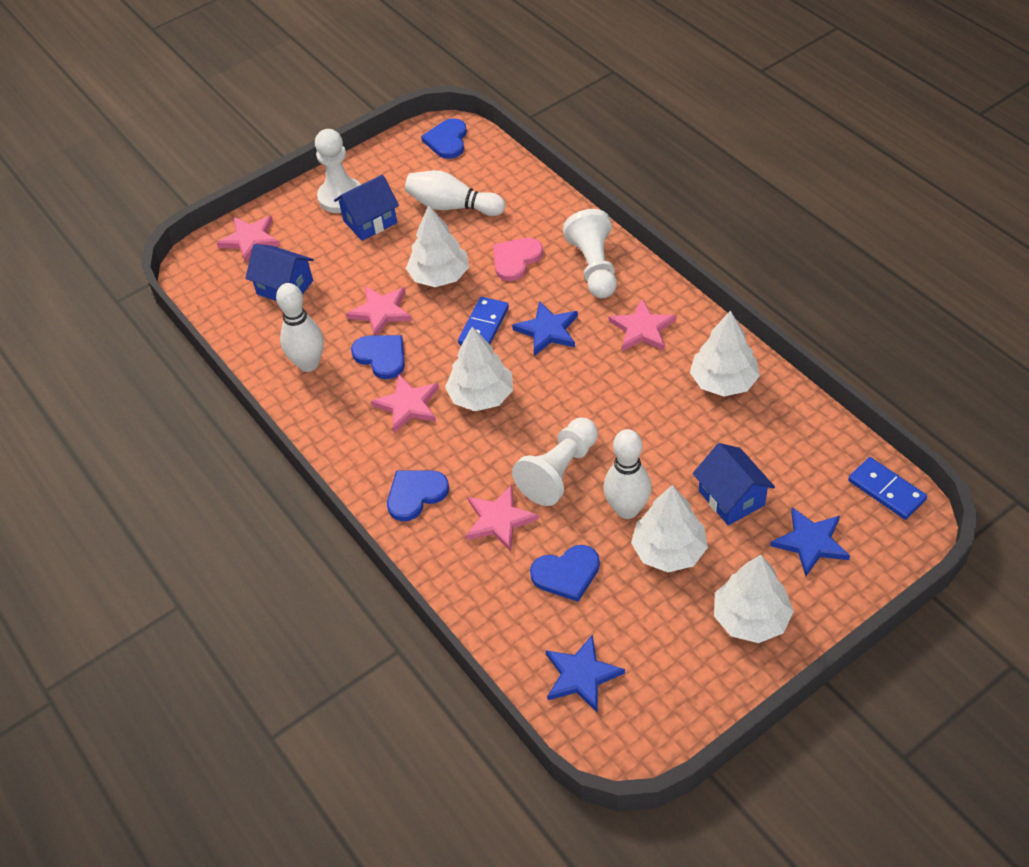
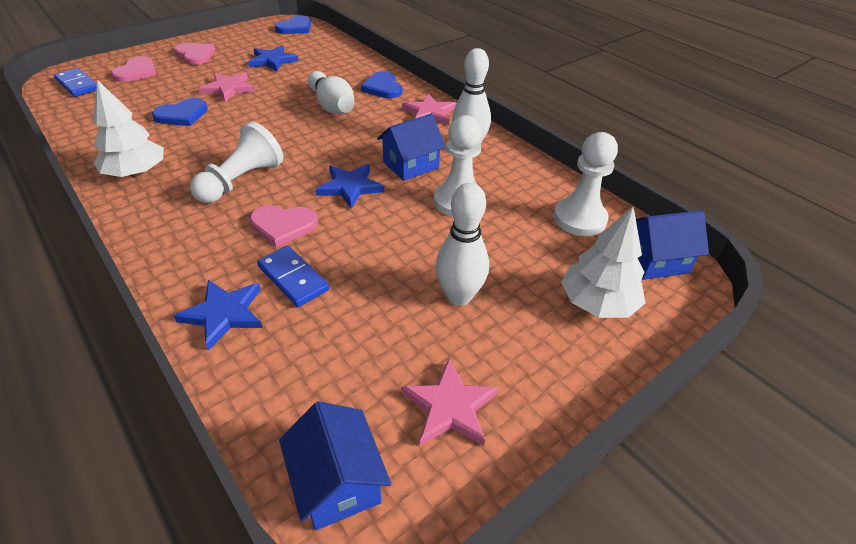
blue heart: [351,335,405,379] [387,471,449,521] [421,118,467,159] [530,545,600,602] = 4 -> [152,98,208,126] [275,15,311,34] [361,71,402,98] = 3
pink heart: [493,238,543,281] = 1 -> [111,56,157,82] [174,43,215,65] [250,205,318,247] = 3
pink star: [217,216,280,262] [346,286,412,336] [371,375,439,433] [466,485,539,552] [609,299,677,351] = 5 -> [199,72,255,102] [401,359,499,446] [402,94,457,125] = 3
white tree: [406,205,469,287] [445,327,513,411] [631,485,708,572] [690,311,760,397] [714,555,794,643] = 5 -> [93,80,164,177] [561,206,645,318] = 2

